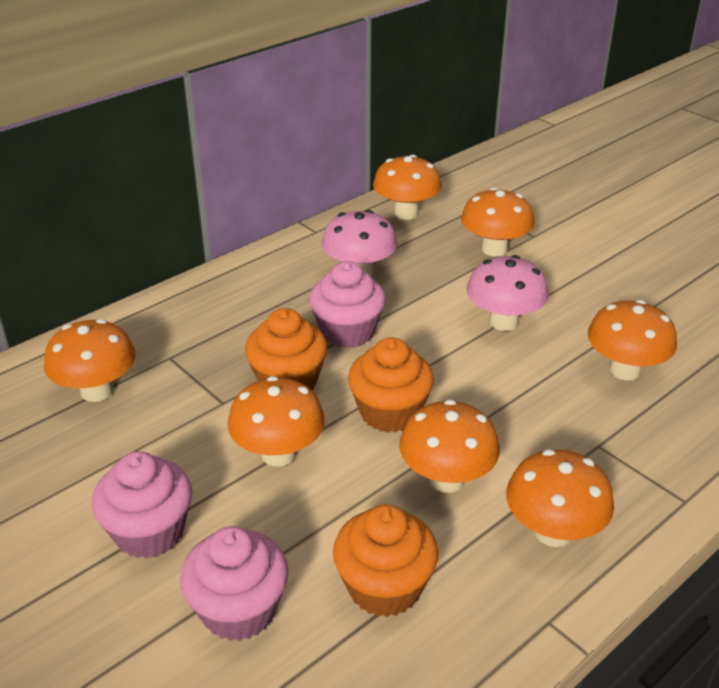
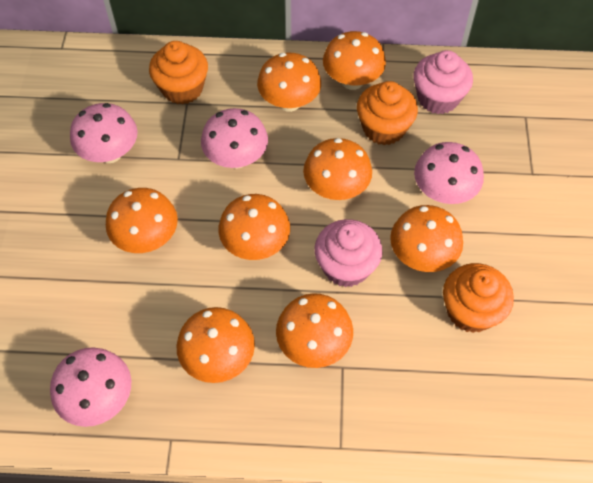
orange mushroom: [44,319,136,402] [227,376,325,466] [373,155,442,220] [399,400,500,493] [461,187,534,257] [506,449,614,547] [588,300,677,380] = 7 -> [106,188,178,253] [177,307,255,383] [218,194,290,260] [257,53,321,112] [276,293,353,368] [303,138,372,200] [323,31,386,90] [390,205,463,272] = 8
pink cupcake: [92,451,193,559] [180,526,289,641] [309,261,386,348] = 3 -> [314,219,382,287] [413,50,473,114] = 2
pink mushroom: [322,210,397,276] [466,255,549,331] = 2 -> [50,347,131,427] [70,103,138,163] [201,108,268,169] [414,142,484,204] = 4

